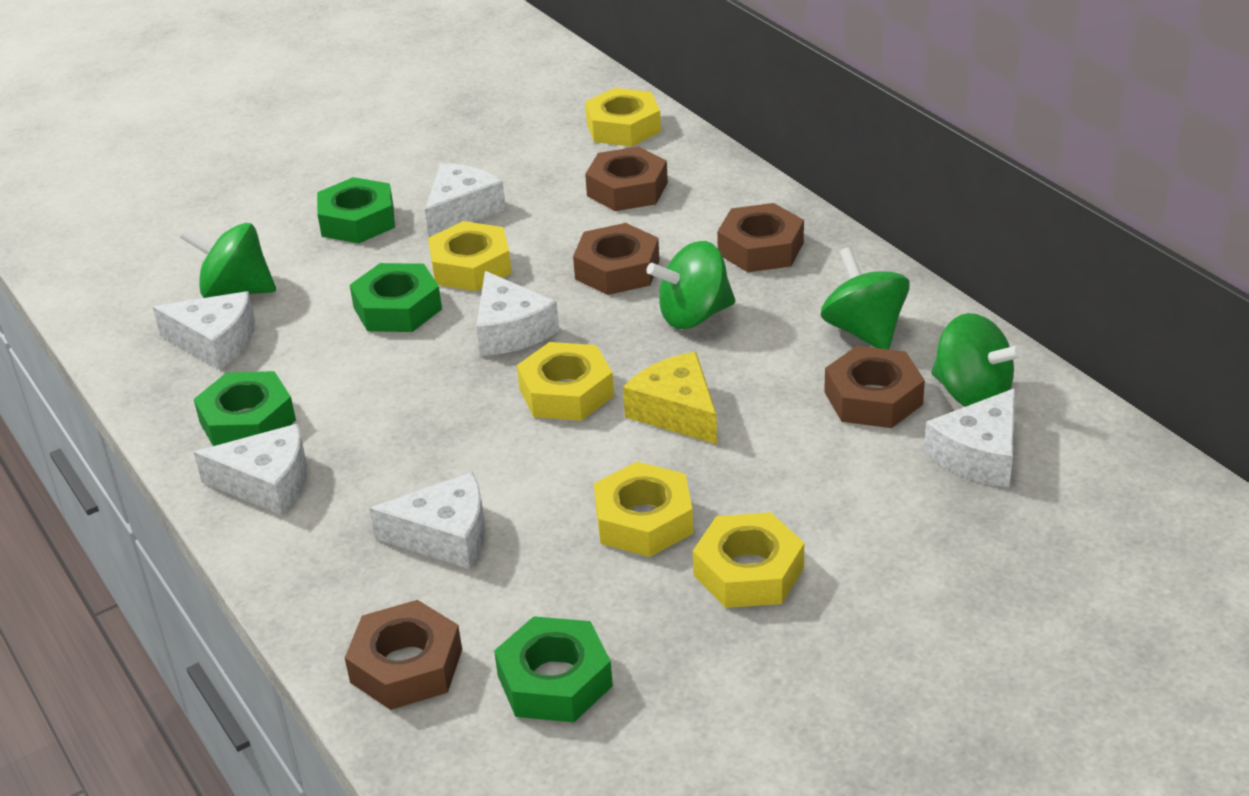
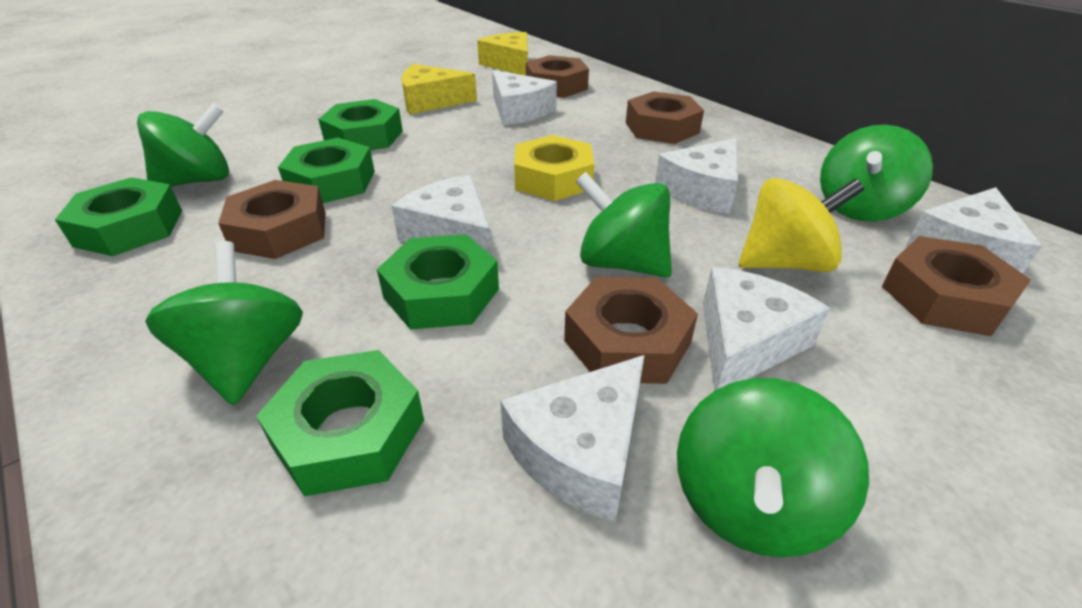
green nut: [194,371,296,446] [317,177,395,243] [350,263,442,332] [494,616,613,722] = 4 -> [55,177,182,256] [256,350,424,497] [278,138,375,203] [318,99,403,150] [377,234,499,330] = 5
green spinning top: [180,223,276,298] [647,241,736,329] [821,247,910,350] [931,313,1024,407] = 4 -> [137,103,229,186] [145,241,303,405] [575,172,672,278] [677,378,869,557] [820,125,933,221] = 5
yellow cheese: [623,352,717,444] = 1 -> [401,64,477,114] [477,32,528,76] = 2
yellow nut: [428,221,512,291] [517,342,614,421] [585,88,661,147] [594,462,693,557] [693,512,804,608] = 5 -> [514,135,594,201] = 1
yellow spinning top: none = 0 -> [739,178,864,272] = 1

